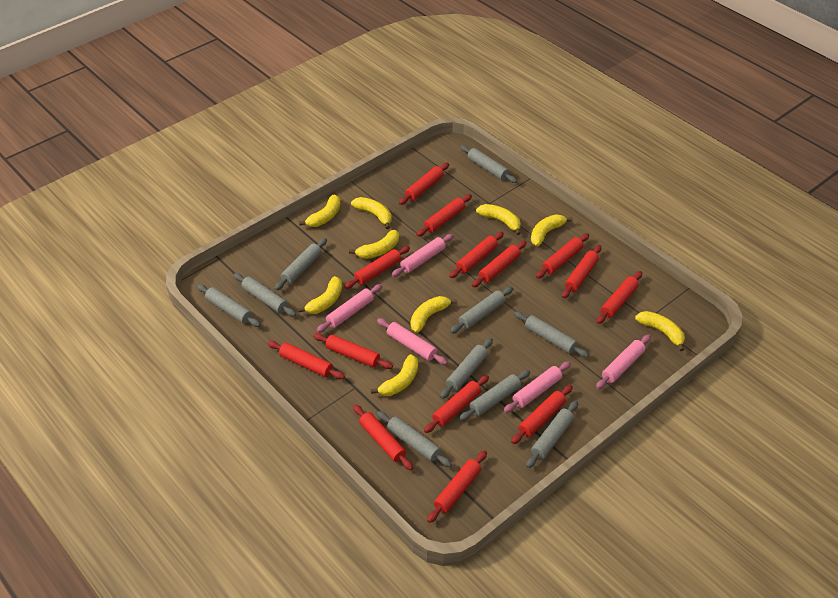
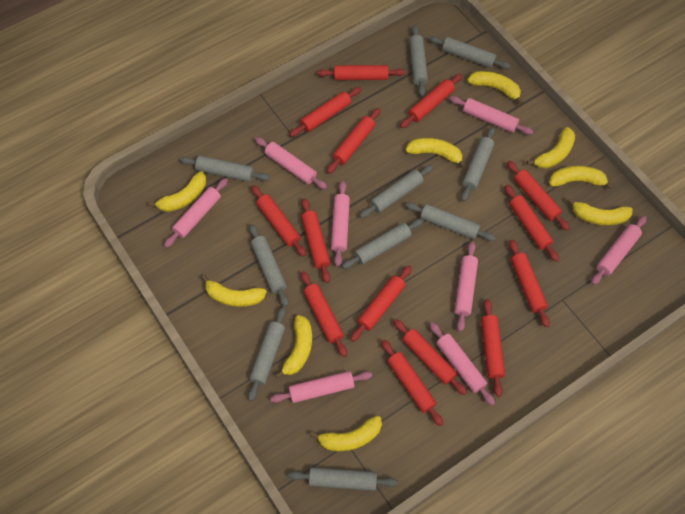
pink rolling pin: [316,284,382,333] [377,318,448,365] [392,234,453,277] [503,361,571,413] [596,334,651,389] = 5 -> [164,178,228,248] [255,137,327,189] [270,371,372,403] [331,181,350,267] [429,322,495,406] [450,96,533,135] [454,241,478,332] [591,216,647,285] = 8

